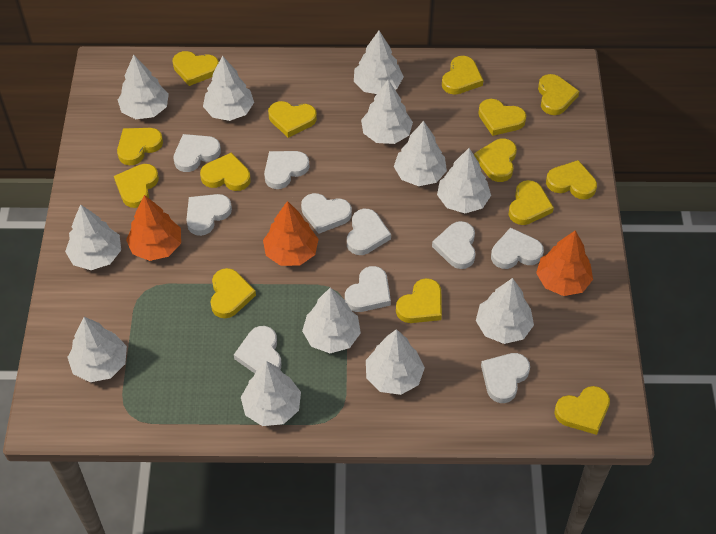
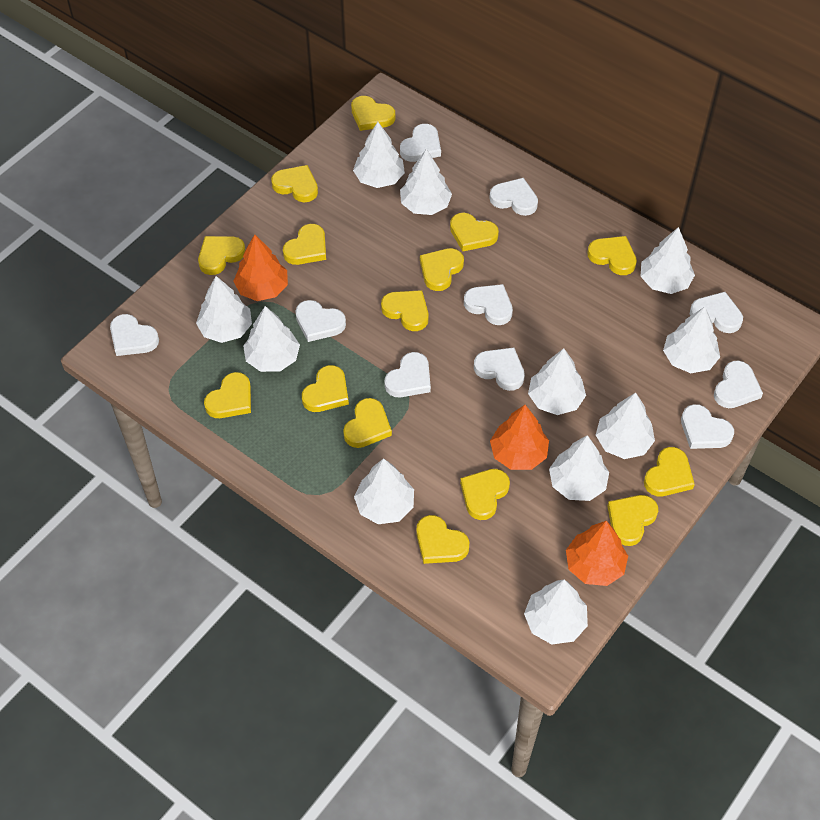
white tree: [65,204,121,270] [67,317,127,382] [118,55,169,119] [203,56,254,121] [241,361,301,426] [302,287,361,353] [354,31,404,94] [361,80,413,144] [366,329,425,395] [394,121,447,186] [437,148,491,213] [476,278,534,344] = 12 -> [196,276,252,343] [243,306,300,372] [353,122,405,188] [354,458,414,524] [400,149,452,215] [524,580,588,644] [528,348,586,415] [549,435,609,501] [596,393,655,459] [641,227,695,294] [663,307,720,373] = 11
yellow heart: [114,164,159,208] [117,128,163,165] [172,51,219,86] [200,152,251,191] [210,268,256,318] [268,101,317,138] [396,278,442,323] [442,56,483,95] [474,139,517,182] [478,99,526,136] [509,180,554,225] [538,74,579,115] [546,160,597,199] [554,386,610,435] = 14 -> [198,236,245,275] [204,372,251,418] [271,165,318,202] [283,224,326,265] [302,365,349,412] [343,398,392,448] [351,96,395,131] [381,290,429,331] [416,515,469,564] [420,248,464,291] [450,213,499,252] [460,469,510,520] [587,236,637,275] [608,495,658,546] [644,447,695,496] = 15

